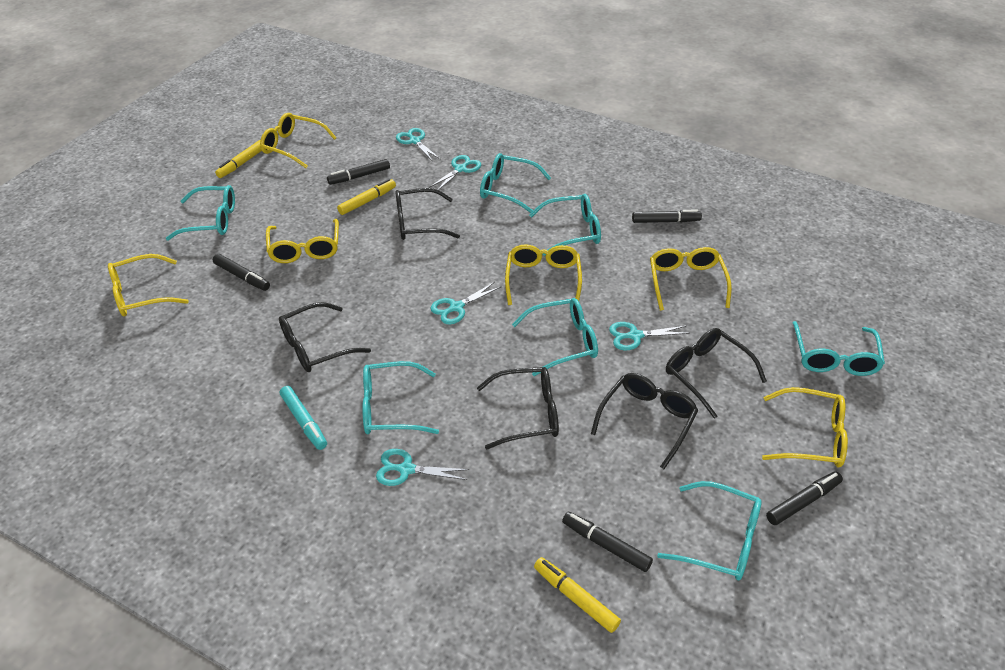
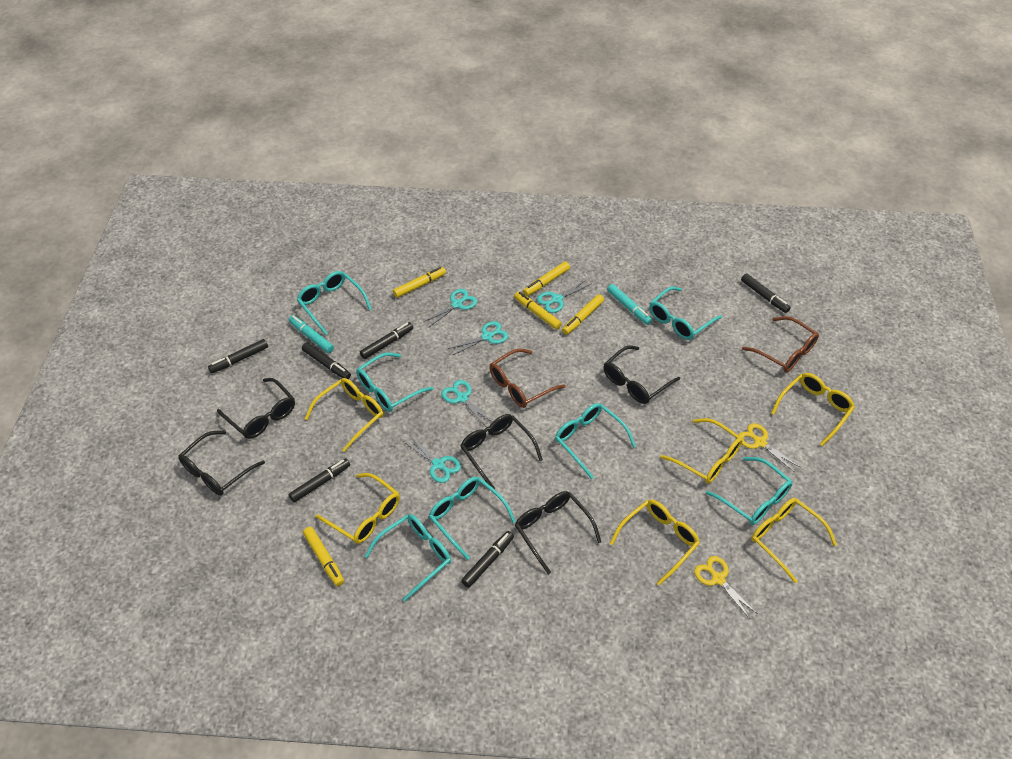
black marker: [213,254,270,291] [327,159,390,185] [562,512,653,572] [632,210,702,223] [766,471,843,525] = 5 -> [208,339,268,373] [288,458,350,503] [302,342,351,379] [360,322,413,359] [461,531,514,588] [741,274,791,313] = 6
brown glasses: none = 0 -> [489,348,566,408] [742,316,819,372] = 2
turquoise marker: [280,386,327,450] = 1 -> [289,315,334,353] [607,284,652,325] = 2
yellow marker: [215,140,262,178] [337,179,396,215] [534,557,621,633] = 3 -> [303,527,344,586] [393,267,446,298] [514,292,562,330] [523,261,570,296] [562,294,604,335] = 5
yellow scissors: none = 0 -> [694,556,758,619] [739,423,800,472] = 2

